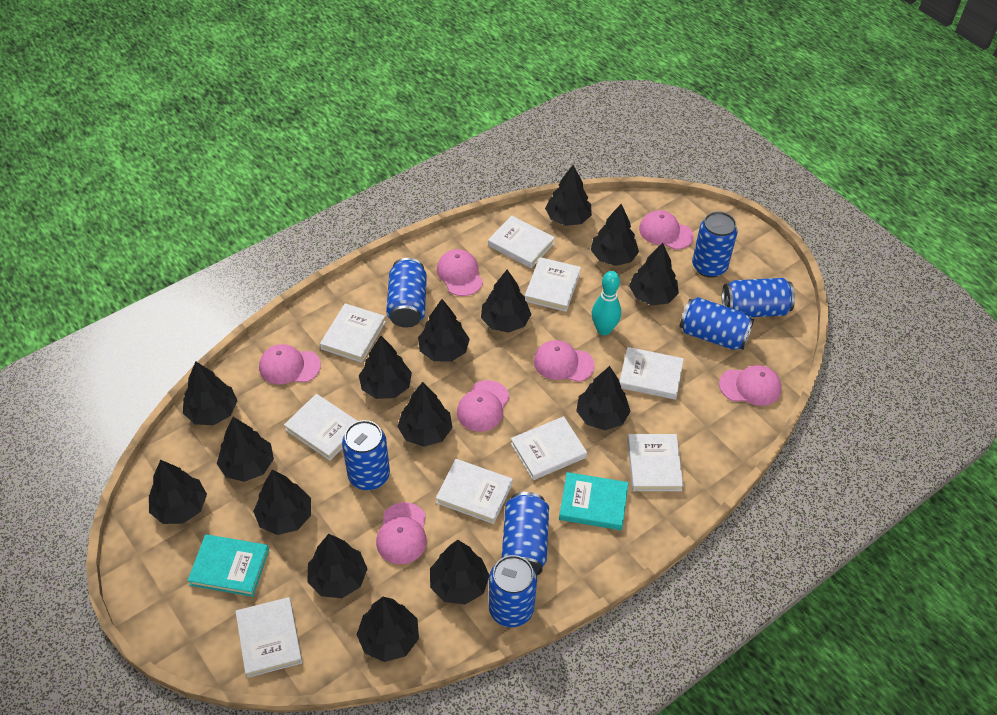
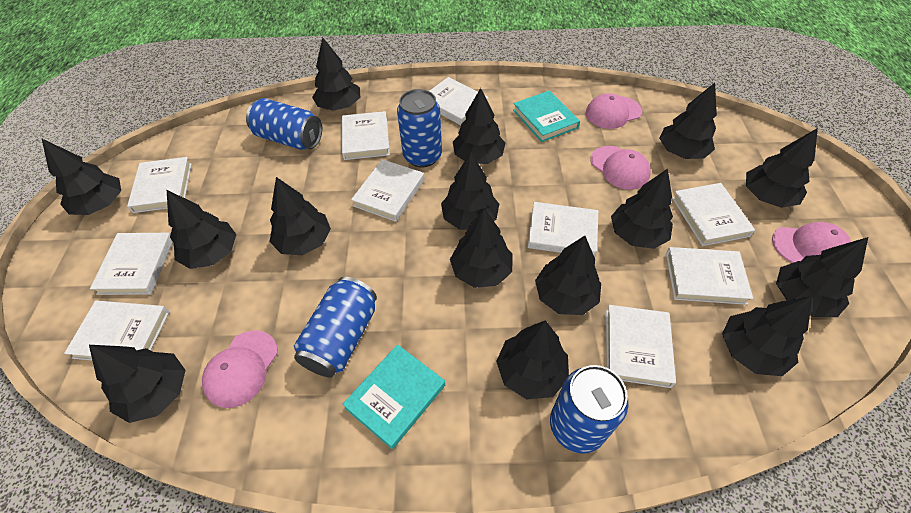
blue can: [342,420,390,490] [386,258,427,328] [489,555,537,627] [502,492,549,575] [680,297,754,350] [692,211,738,278] [722,278,795,317] = 7 -> [246,98,322,150] [294,277,377,377] [397,89,442,167] [550,365,628,454] = 4
pink cap: [259,344,321,384] [376,502,427,564] [437,249,483,296] [457,380,510,432] [534,340,595,382] [639,210,694,250] [719,365,781,406] = 7 -> [202,330,278,408] [586,93,642,129] [590,146,651,190] [772,222,851,263] = 4
turquoise bowling pin: [592,271,621,335] = 1 -> none = 0
white book: [235,597,303,678] [284,394,357,461] [320,303,386,363] [436,459,513,524] [488,216,555,268] [511,416,587,480] [525,257,581,312] [619,347,684,400] [627,434,684,491] = 9 -> [64,301,169,360] [90,233,173,295] [127,157,192,213] [342,111,390,160] [351,159,424,222] [430,77,489,125] [528,202,598,257] [606,305,676,388] [666,247,753,305] [672,183,755,246] = 10

